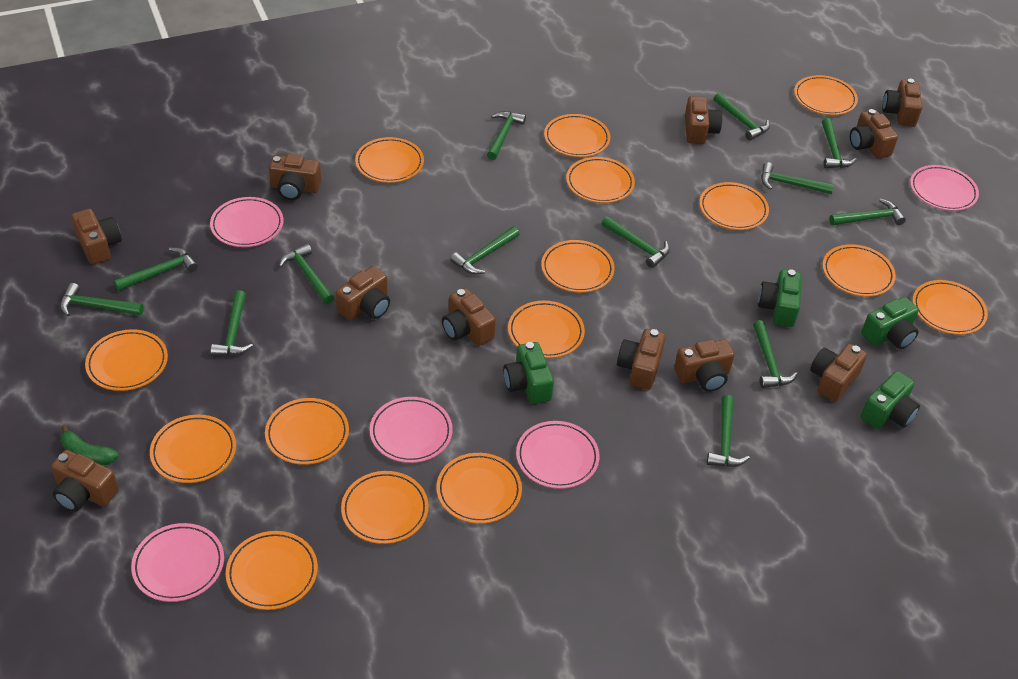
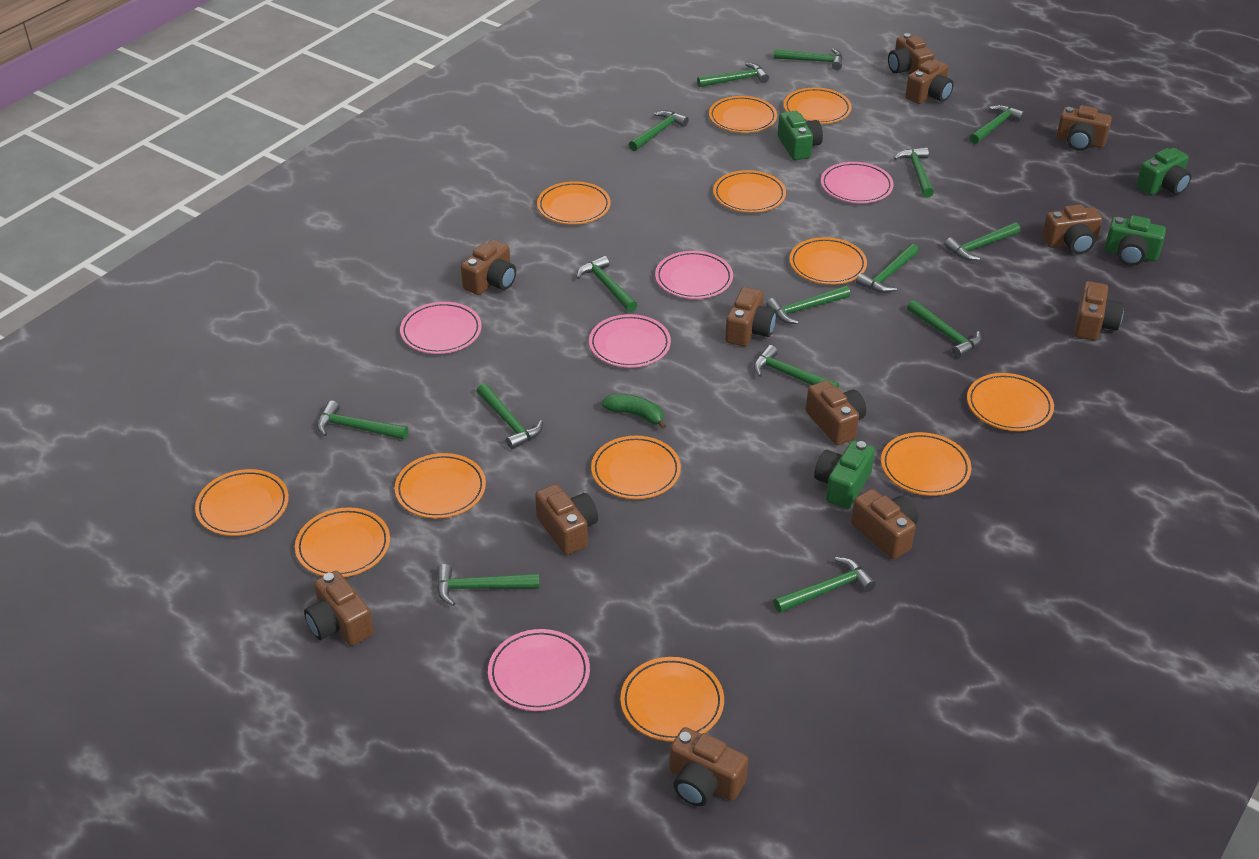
brown camera: [51,450,119,512] [71,209,122,265] [269,154,321,200] [336,266,390,321] [442,288,496,346] [617,329,666,390] [674,339,735,392] [685,96,722,144] [810,344,867,402] [850,109,898,159] [882,79,922,127] = 11 -> [304,571,374,646] [461,240,516,295] [535,484,598,555] [669,727,748,806] [725,287,776,347] [806,380,866,445] [851,489,918,559] [888,33,934,74] [905,59,954,104] [1042,205,1102,254] [1057,105,1112,151] [1074,281,1124,341] = 12
green hammer: [60,283,144,316] [114,247,198,291] [211,290,253,356] [279,244,334,304] [450,227,519,274] [487,111,526,160] [601,216,670,268] [707,395,750,467] [713,93,770,140] [753,320,798,388] [761,162,834,194] [822,118,857,168] [829,198,906,225] = 13 -> [317,401,408,440] [437,564,540,606] [477,383,543,449] [577,256,637,312] [629,111,689,151] [697,63,769,87] [754,345,840,388] [766,286,850,324] [773,557,876,613] [774,48,843,70] [856,244,919,293] [894,147,934,197] [907,300,982,358] [944,222,1020,261] [970,105,1025,144] = 15
orange plate: [85,329,168,391] [150,415,236,483] [226,531,318,610] [265,398,349,465] [341,471,429,544] [355,137,424,183] [436,453,522,524] [508,301,585,358] [541,240,615,293] [544,114,610,157] [566,157,635,203] [699,182,769,230] [794,75,858,115] [823,244,896,297] [913,280,988,335] = 15 -> [195,469,289,536] [295,507,390,577] [395,453,486,518] [537,181,611,225] [591,436,681,499] [620,657,724,742] [709,96,777,133] [713,170,786,213] [784,88,852,124] [790,237,867,285] [881,432,971,496] [967,373,1054,431] = 12

